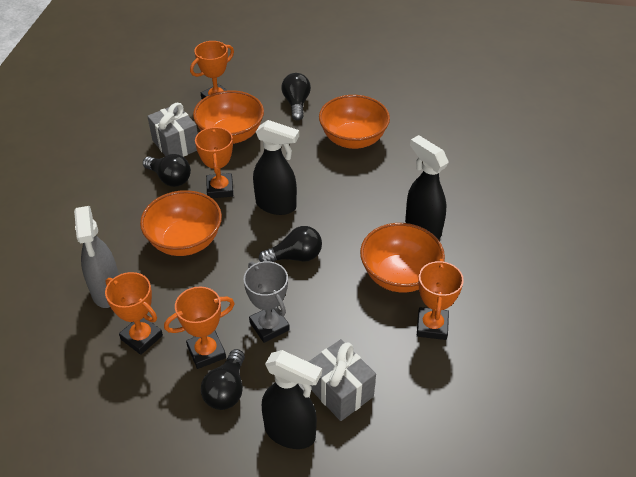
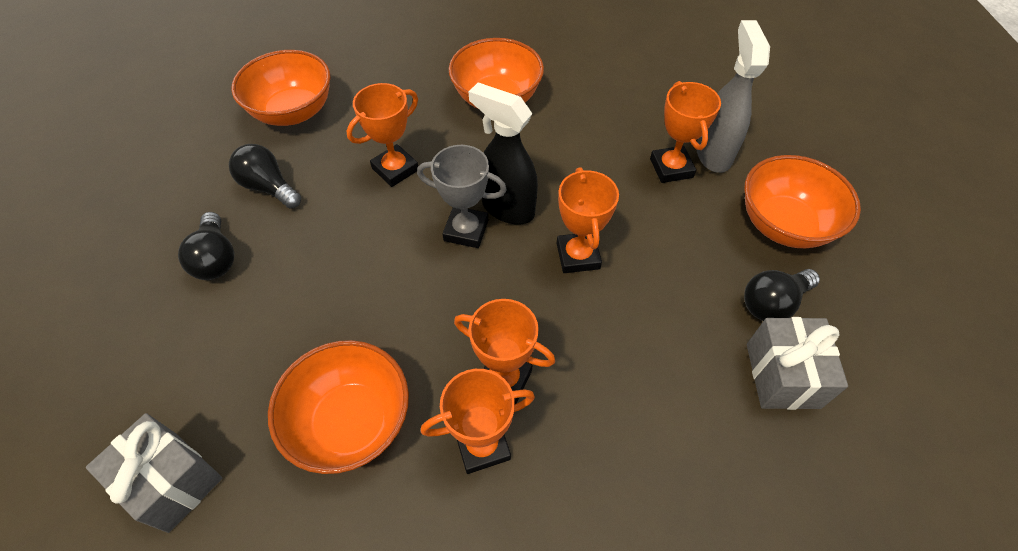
black light bulb: [143,154,191,187] [201,349,245,410] [259,226,322,262] [281,73,311,121] = 4 -> [178,212,234,280] [229,144,301,209] [744,269,820,321] = 3
black spray bottle: [253,120,299,215] [262,350,322,449] [405,135,449,240] = 3 -> [469,82,538,224] = 1

